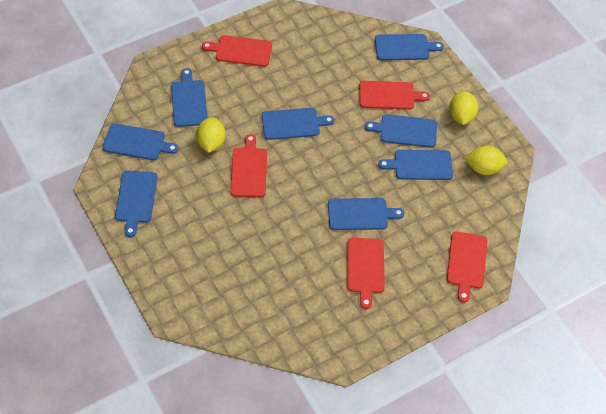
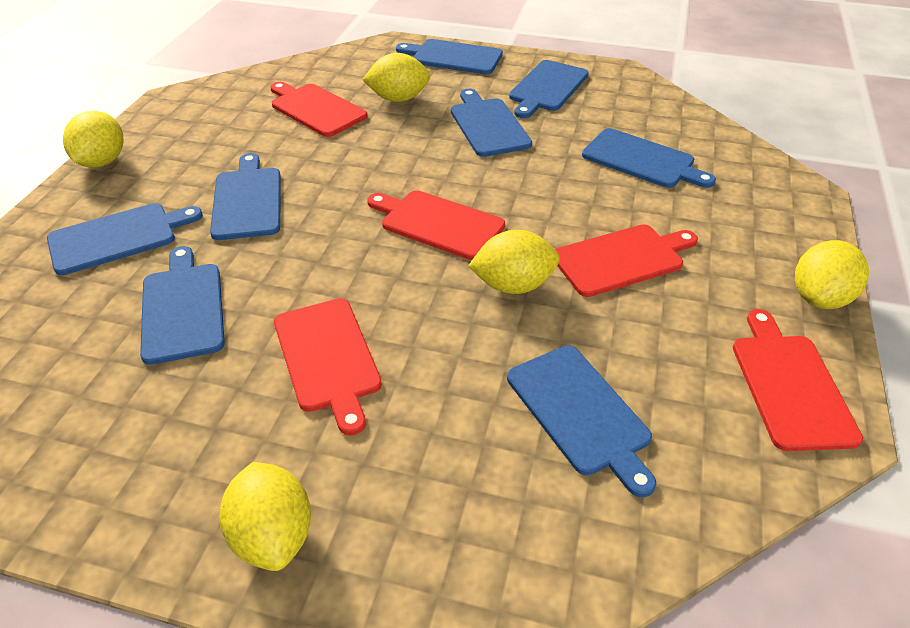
yellow lemon: [196,117,226,153] [449,91,478,125] [465,146,507,175] = 3 -> [63,111,124,168] [219,462,311,571] [362,53,430,102] [468,230,560,294] [795,240,869,309] = 5

